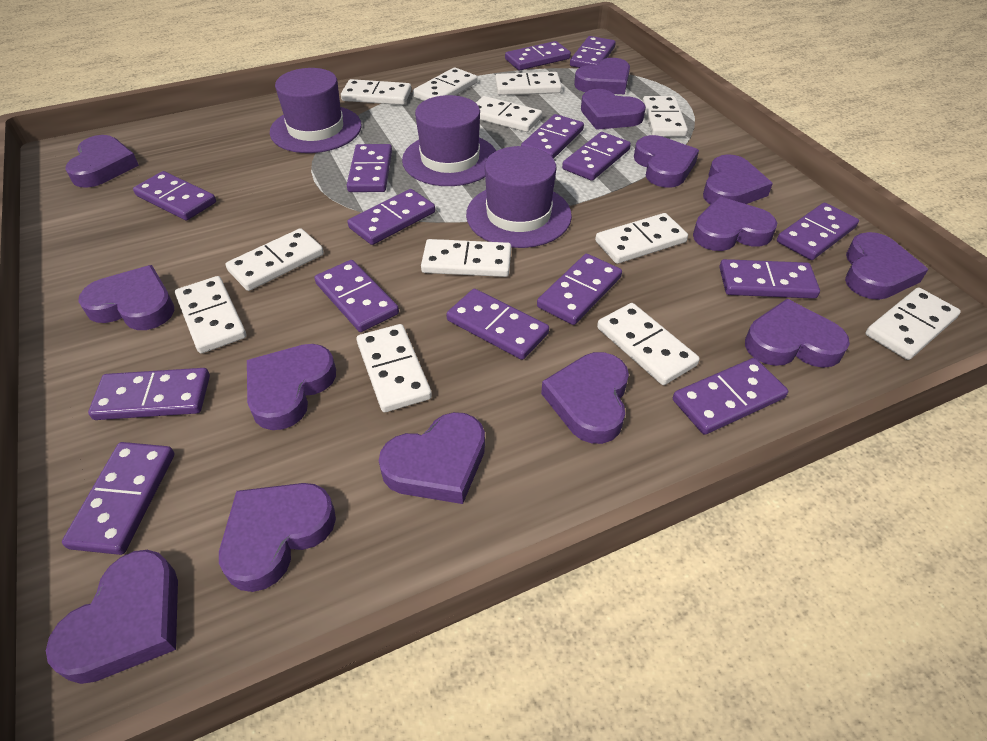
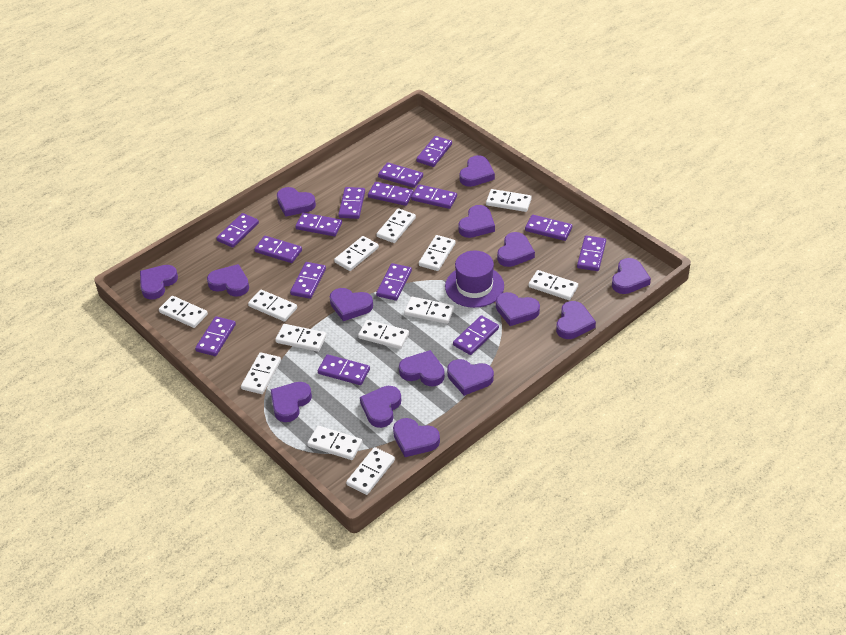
purple hat: [270,68,362,153] [402,95,496,186] [466,146,572,248] = 3 -> [445,251,504,308] = 1
purple heart: [46,550,178,684] [65,135,139,188] [78,265,174,330] [219,483,336,592] [247,344,336,430] [379,412,485,504] [541,352,629,444] [574,58,630,94] [581,89,646,130] [634,135,699,188] [693,196,777,251] [703,154,773,204] [745,299,850,368] [845,232,928,300] = 14 -> [140,265,178,300] [207,264,249,297] [270,382,312,422] [277,187,316,217] [330,288,373,321] [360,386,401,428] [393,418,440,457] [399,350,445,386] [447,359,494,396] [458,205,495,238] [459,155,495,187] [496,292,540,326] [497,232,535,267] [556,301,596,339] [612,258,651,294] = 15
white domino: [175,276,246,354] [226,228,324,291] [341,79,411,105] [356,324,432,412] [413,67,477,101] [421,239,511,277] [476,96,542,132] [495,72,562,95] [595,213,688,264] [597,303,700,385] [642,96,688,137] [866,287,961,360] = 12 -> [159,296,208,328] [241,352,281,394] [248,290,297,322] [275,324,327,352] [307,426,362,460] [334,236,379,271] [346,447,395,495] [358,320,409,349] [376,208,416,243] [404,297,454,324] [419,235,455,271] [486,189,532,212] [528,270,578,300] = 13

